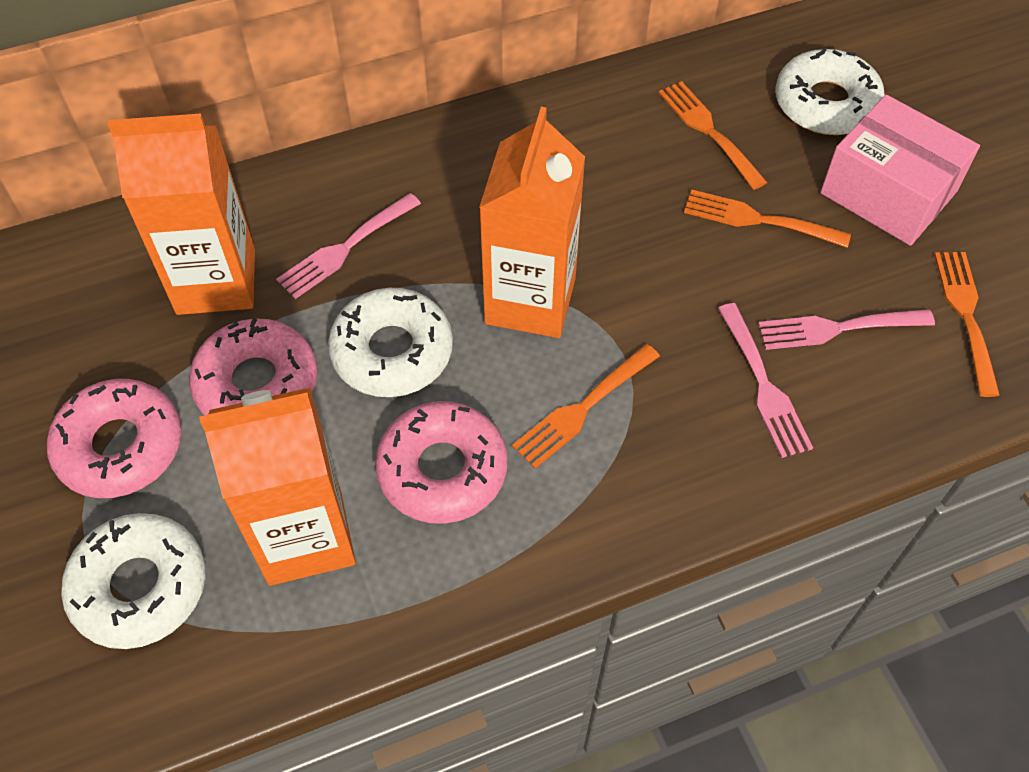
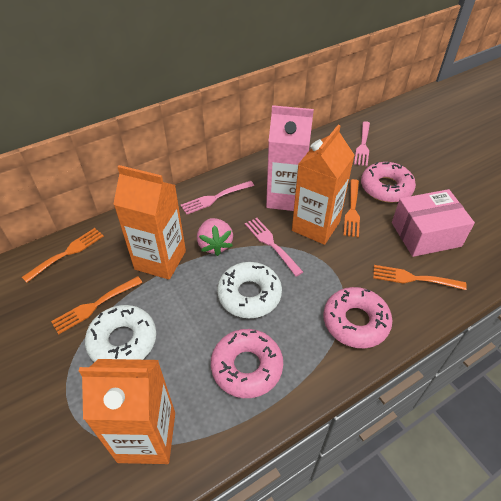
pink carton: none = 0 -> [266,105,314,211] = 1
pink strawberry: none = 0 -> [197,218,233,256] = 1
white donut: [61,513,205,649] [328,288,453,397] [775,48,885,135] = 3 -> [85,305,156,362] [217,262,282,318] = 2

